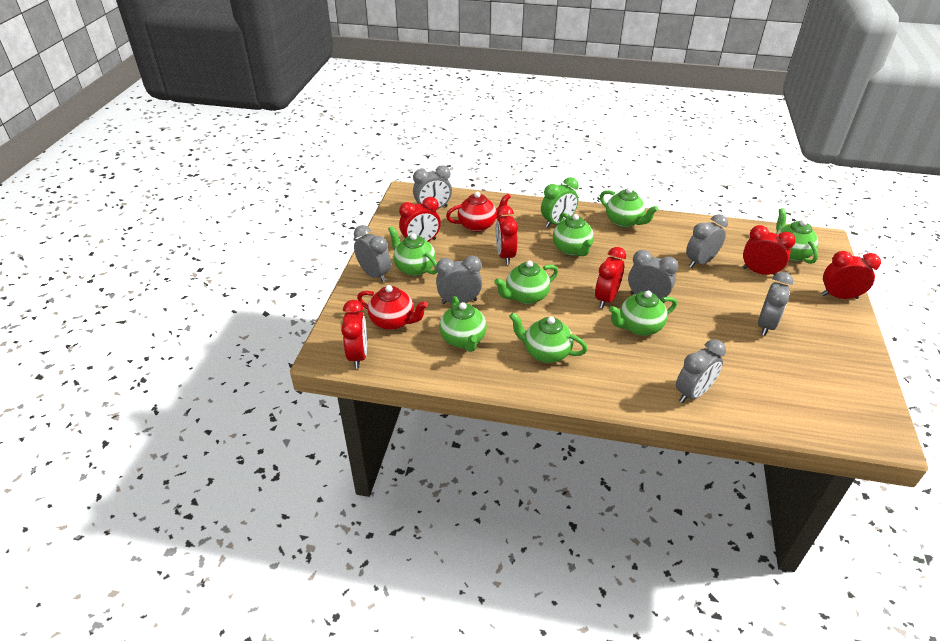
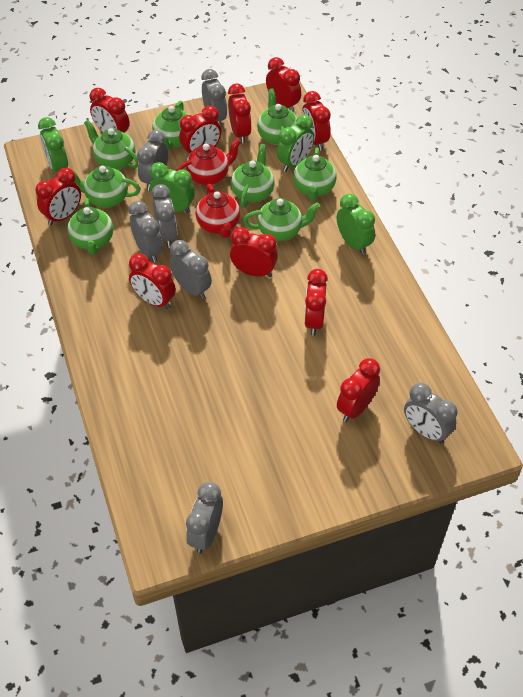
green clock: [541,177,579,228] = 1 -> [38,117,68,172] [150,162,195,213] [277,115,314,172] [337,194,375,255] = 4
red clock: [341,300,367,369] [399,197,441,241] [496,205,518,265] [595,247,626,309] [742,225,796,275] [821,251,881,299] = 6 -> [35,168,81,225] [90,88,130,133] [129,254,176,309] [179,106,221,157] [228,84,252,144] [230,227,278,277] [266,57,301,113] [302,91,331,151] [304,269,328,336] [337,358,380,422] = 10

